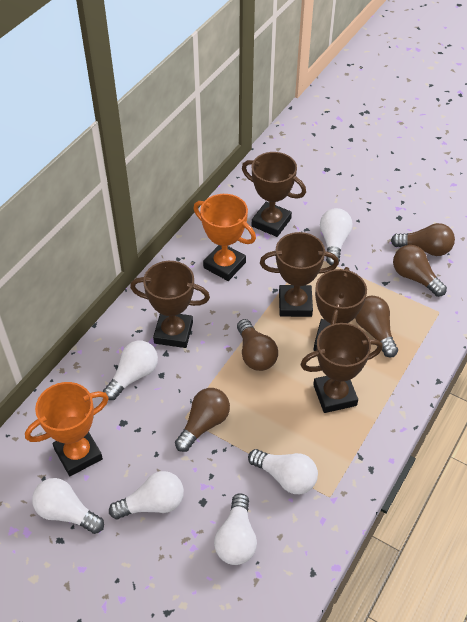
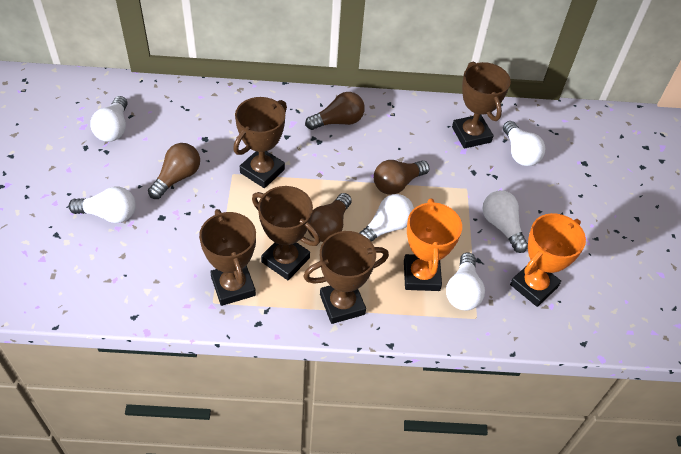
brown light bulb: [175,388,230,452] [237,319,278,371] [355,296,398,358] [391,223,455,256] [393,245,447,297] = 5 -> [148,143,200,199] [305,92,365,130] [308,193,352,242] [374,160,429,195] = 4

